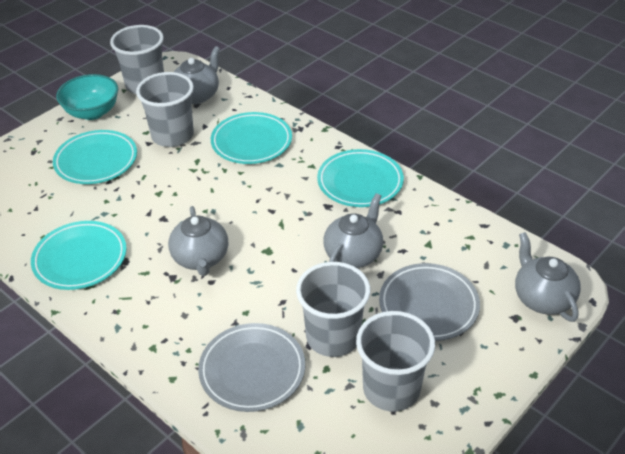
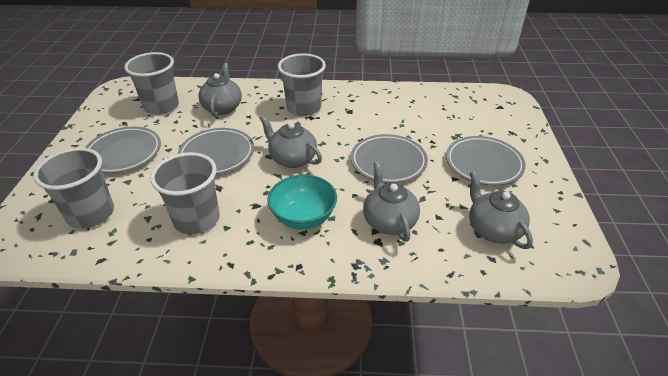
grey plate: [198,323,305,412] [379,263,480,341] = 2 -> [85,127,161,173] [178,128,254,175] [351,134,428,183] [446,136,526,186] = 4
turquoise plate: [31,221,127,290] [53,130,137,184] [211,112,292,164] [317,149,404,207] = 4 -> none = 0

